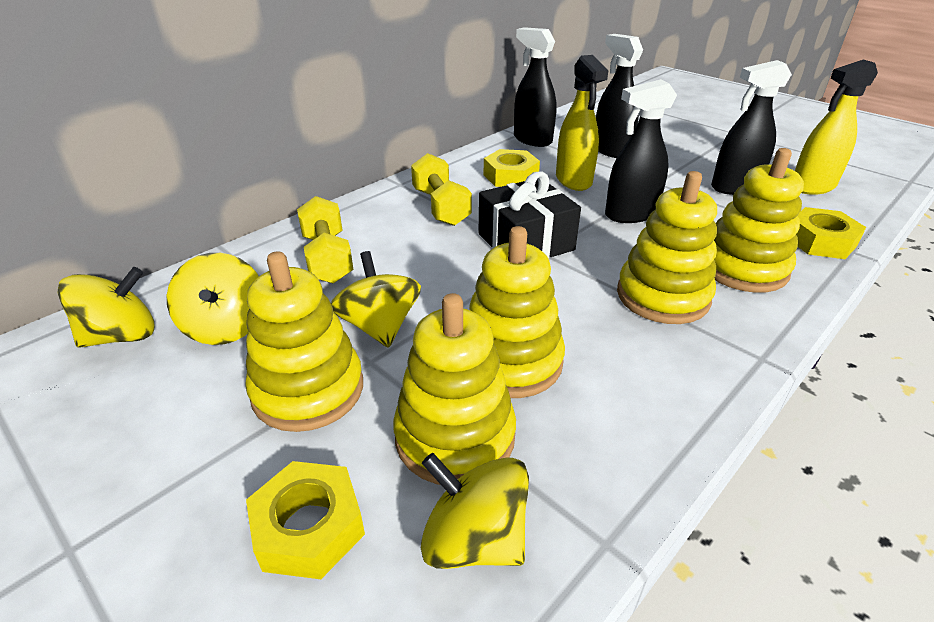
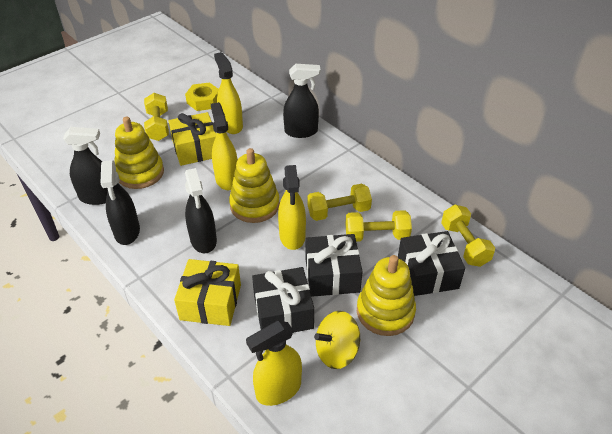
black gift: [479,171,581,258] = 1 -> [252,267,314,333] [305,234,363,297] [398,231,465,296] = 3
yellow dumbbell: [297,196,354,284] [411,153,472,226] = 2 -> [144,93,169,141] [307,184,372,221] [345,210,412,242] [441,205,495,267] = 4
yellow gift: none = 0 -> [169,112,216,166] [174,259,241,326] = 2
yellow nut: [246,461,365,579] [484,149,540,187] [796,207,866,259] = 3 -> [185,82,219,111] = 1
yellow spinning top: [57,267,155,348] [167,253,259,345] [331,251,421,348] [421,453,529,569] = 4 -> [314,311,360,369] = 1
yellow spray bottle: [556,55,609,191] [795,59,878,195] = 2 -> [211,102,238,190] [214,52,243,134] [246,321,302,406] [278,165,306,250] = 4
yellow stacking toy: [245,251,363,432] [393,293,516,485] [469,226,565,398] [617,171,717,324] [714,148,804,293] = 5 -> [114,117,164,189] [229,148,280,223] [357,255,416,336] = 3

